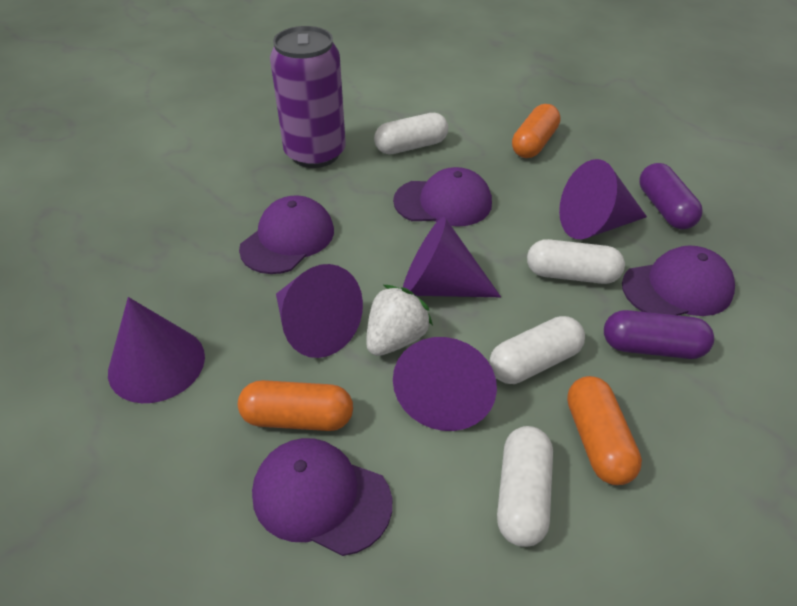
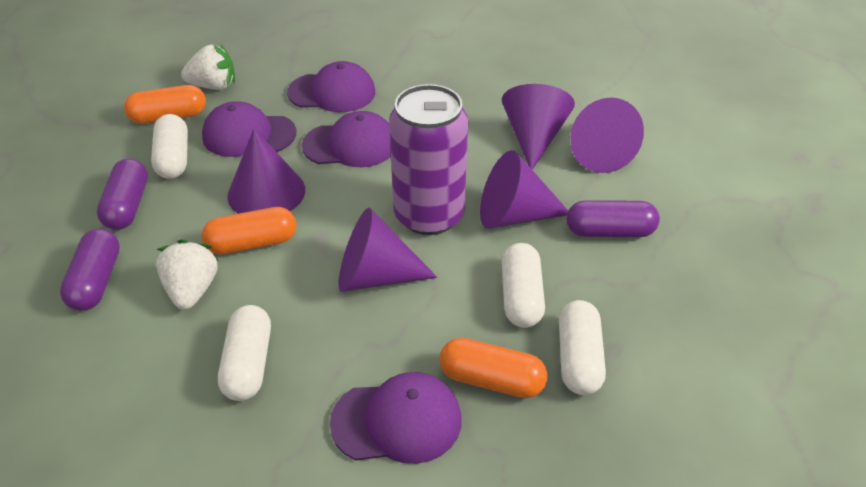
purple capsule: [604,310,714,359] [639,163,703,229] = 2 -> [60,228,120,311] [97,158,148,230] [566,200,660,237] = 3
white strawberry: [366,285,433,356] = 1 -> [156,239,218,310] [181,45,235,90] = 2

